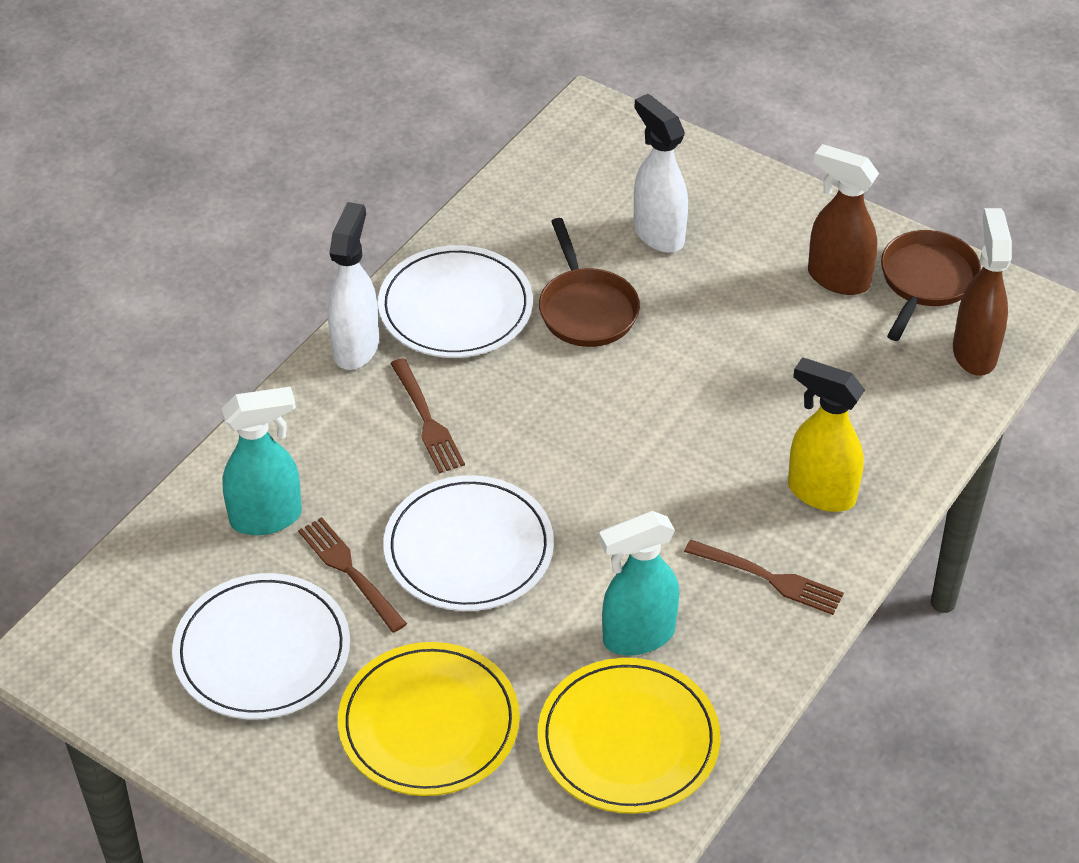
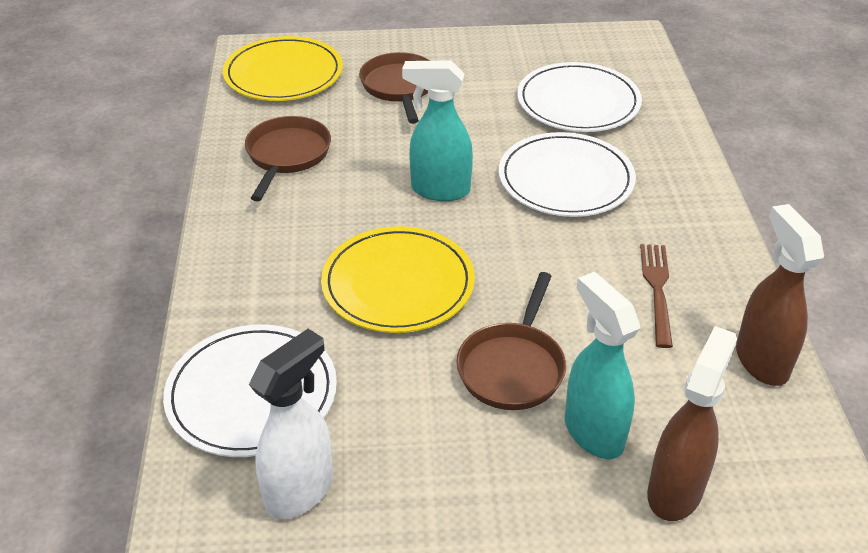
brown fork: [298,517,407,633] [390,358,465,473] [684,539,844,615] = 3 -> [640,244,673,348] = 1
brown pan: [539,218,640,347] [881,230,981,341] = 2 -> [245,116,331,201] [359,52,430,124] [456,272,566,410] = 3
white spray bottle: [328,202,379,370] [634,94,688,253] = 2 -> [249,329,333,519] = 1
yellow spray bottle: [788,357,865,512] = 1 -> none = 0

